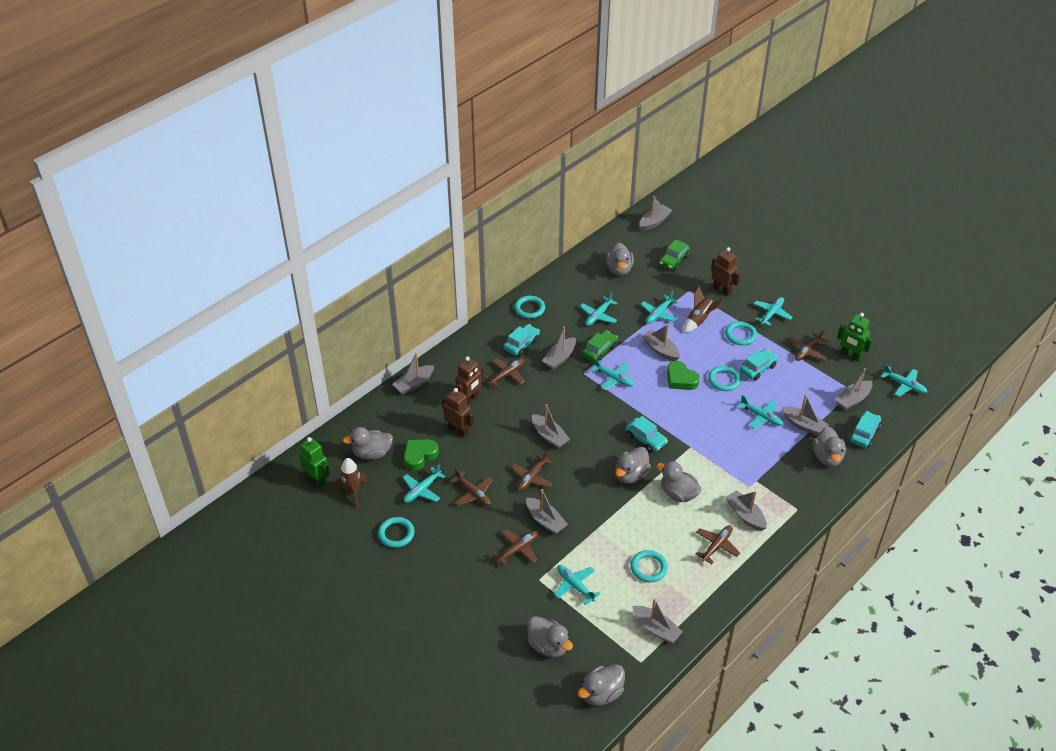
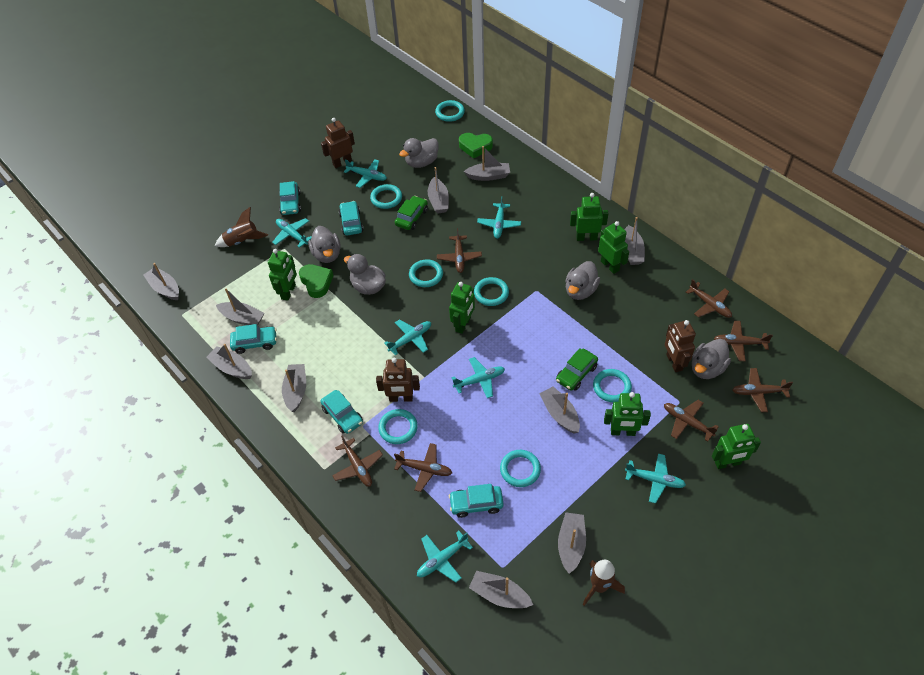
brown plane: [450,468,493,506] [485,358,525,387] [492,529,538,566] [511,450,553,491] [695,525,740,564] [790,329,829,361] = 6 -> [332,435,383,487] [394,443,452,492] [437,228,482,273] [664,400,719,442] [686,279,732,318] [714,321,773,361] [733,368,793,412] = 7
green robot: [299,437,330,487] [837,313,873,362] = 2 -> [268,249,297,301] [449,282,475,334] [570,193,608,241] [598,221,629,274] [604,392,651,436] [712,424,761,469] = 6
grey duck: [343,427,393,460] [527,616,573,657] [578,664,625,706] [606,243,634,276] [615,447,651,484] [656,461,702,502] [813,427,846,467] = 7 -> [308,226,341,263] [344,254,386,295] [399,138,439,168] [565,261,600,300] [692,339,731,379] = 5
turquoise car: [504,324,540,356] [625,416,668,452] [740,349,778,380] [849,411,881,448] = 4 -> [230,324,277,354] [279,181,301,215] [320,390,363,434] [339,201,364,236] [449,484,504,518] = 5
turquoise plane: [403,464,446,503] [554,565,600,605] [580,292,618,326] [590,358,634,390] [641,291,678,324] [738,395,783,429] [754,297,793,326] [881,364,927,397] = 8 -> [272,218,312,248] [344,159,387,188] [384,319,431,356] [417,531,473,582] [452,357,505,398] [477,196,521,239] [625,454,686,504] = 7
turquoise ring: [378,517,415,548] [514,296,545,319] [630,550,668,582] [708,366,741,391] [725,322,757,345] = 5 -> [370,184,402,209] [378,409,418,444] [409,259,443,287] [435,100,465,122] [474,277,509,306] [500,450,541,487] [593,369,632,402] = 7

